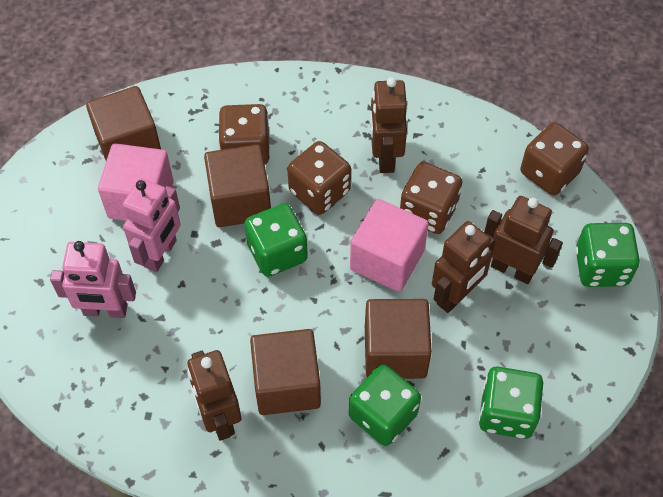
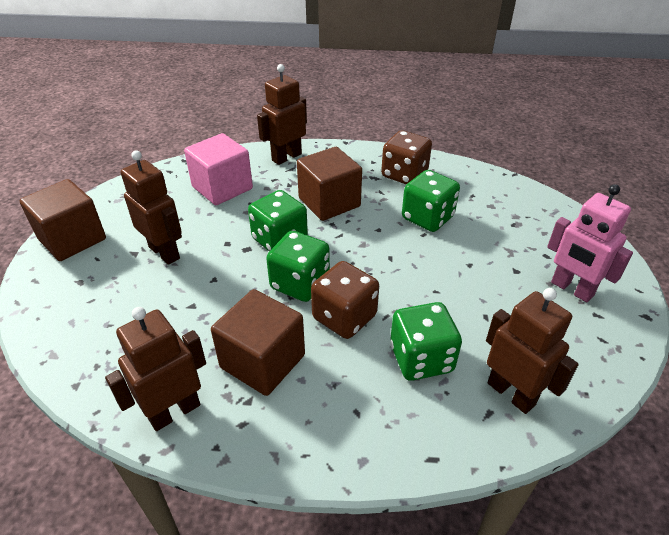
brown cube: [86,86,161,161] [204,144,271,227] [250,329,321,415] [365,299,432,379] = 4 -> [19,179,106,261] [211,289,305,396] [297,147,362,221] = 3
brown dice: [218,104,270,164] [287,141,351,215] [400,162,462,234] [521,122,589,195] = 4 -> [311,261,379,339] [381,130,432,184] = 2
pink cube: [98,143,174,221] [350,199,429,292] = 2 -> [184,133,253,205] = 1
pink robot: [50,241,136,318] [123,178,181,272] = 2 -> [547,184,633,302] = 1

